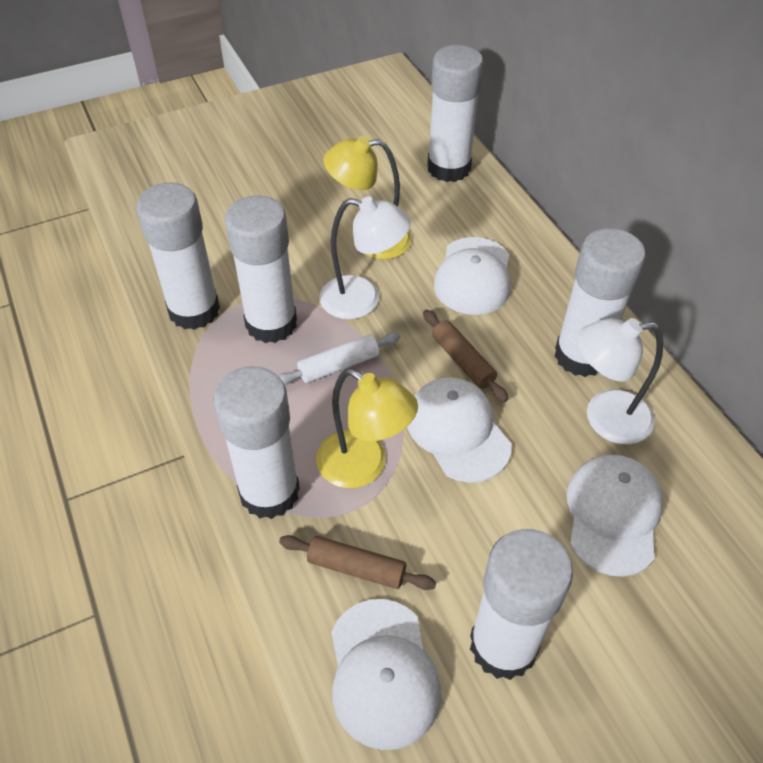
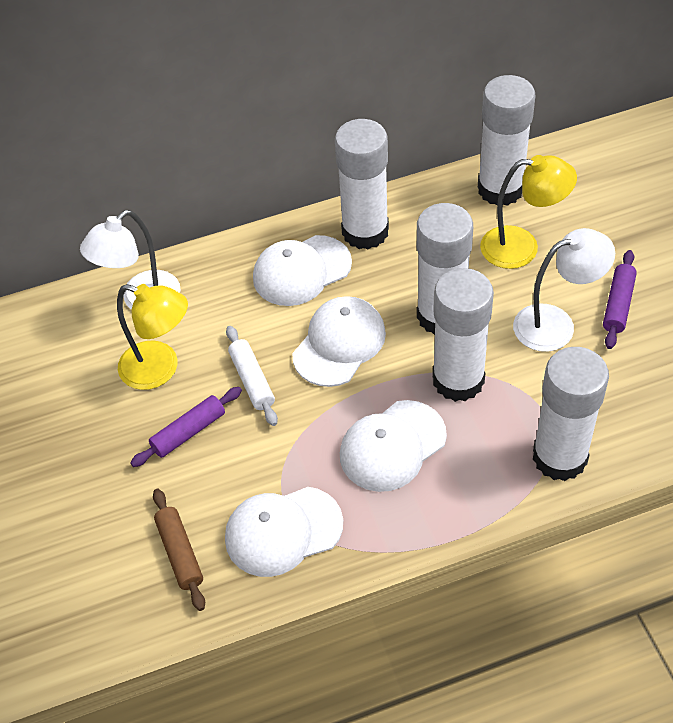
brown rolling pin: [279,535,436,590] [423,310,509,402] = 2 -> [153,489,205,611] = 1
purple rolling pin: none = 0 -> [130,387,242,467] [603,250,637,349] = 2
white glue stick: [136,183,220,330] [213,366,300,519] [224,196,297,343] [427,45,483,182] [470,529,573,680] [555,228,646,377] = 6 -> [335,119,389,249] [417,203,473,335] [433,268,494,402] [478,75,535,206] [533,347,609,481] = 5

